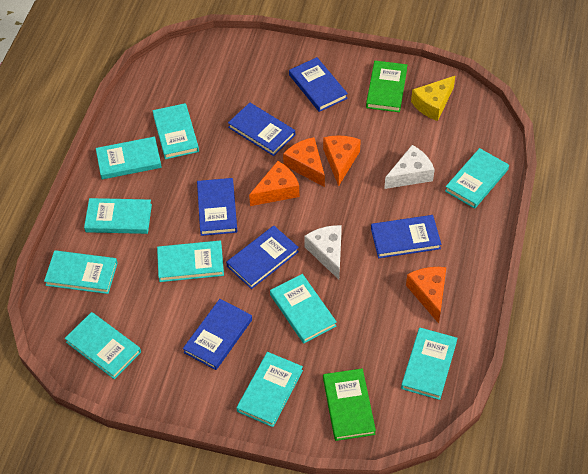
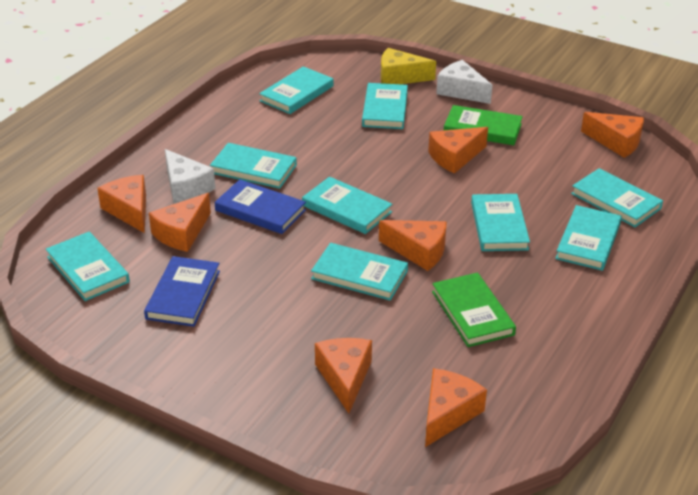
blue book: [183,299,252,370] [197,178,237,236] [226,226,299,289] [228,103,295,156] [289,57,348,112] [371,215,442,258] = 6 -> [144,256,220,327] [215,179,306,234] = 2
orange cheese: [249,161,299,206] [283,137,325,187] [323,136,361,186] [406,267,446,323] = 4 -> [97,175,146,233] [149,193,211,252] [315,338,372,413] [379,220,446,271] [425,368,487,447] [428,127,488,174] [581,112,644,158] = 7
turquoise book: [44,250,118,294] [65,312,141,379] [84,198,152,234] [96,137,162,179] [152,103,199,159] [157,241,224,282] [236,352,303,427] [270,274,336,344] [401,328,457,400] [445,148,509,209] = 10 -> [46,232,130,301] [210,143,297,189] [259,66,334,114] [302,177,392,234] [311,243,408,301] [362,83,408,129] [471,194,530,251] [555,205,622,271] [571,168,663,227] = 9

